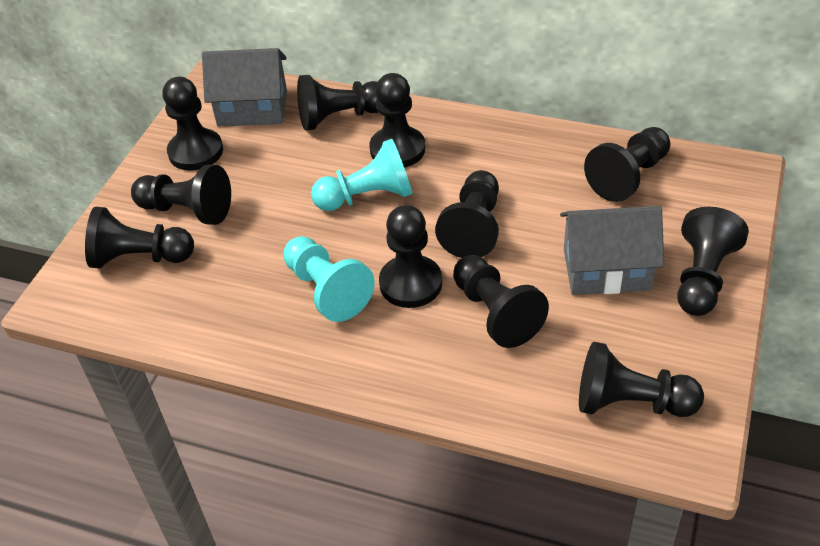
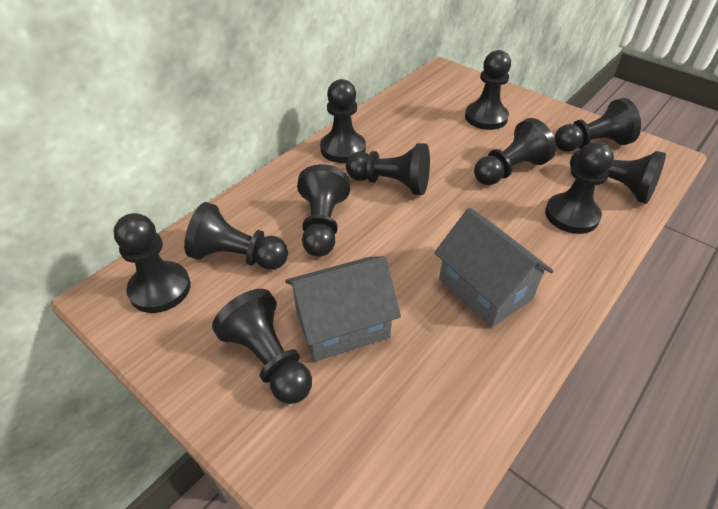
turquoise pawn: [283,236,374,322] [311,139,412,211] = 2 -> none = 0

